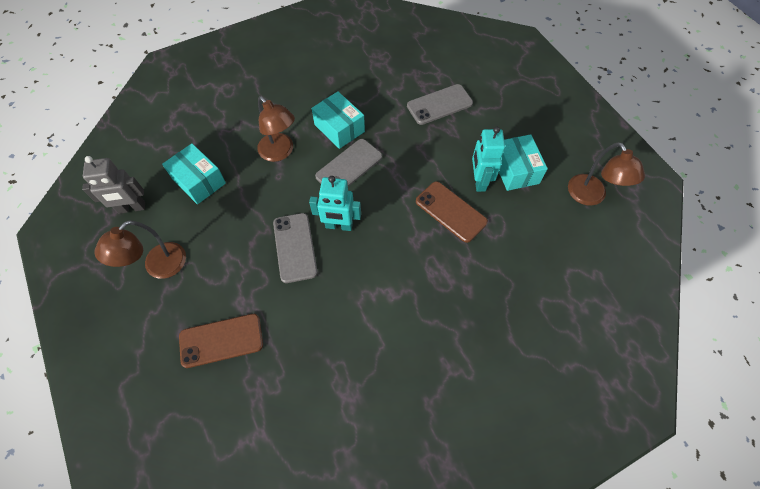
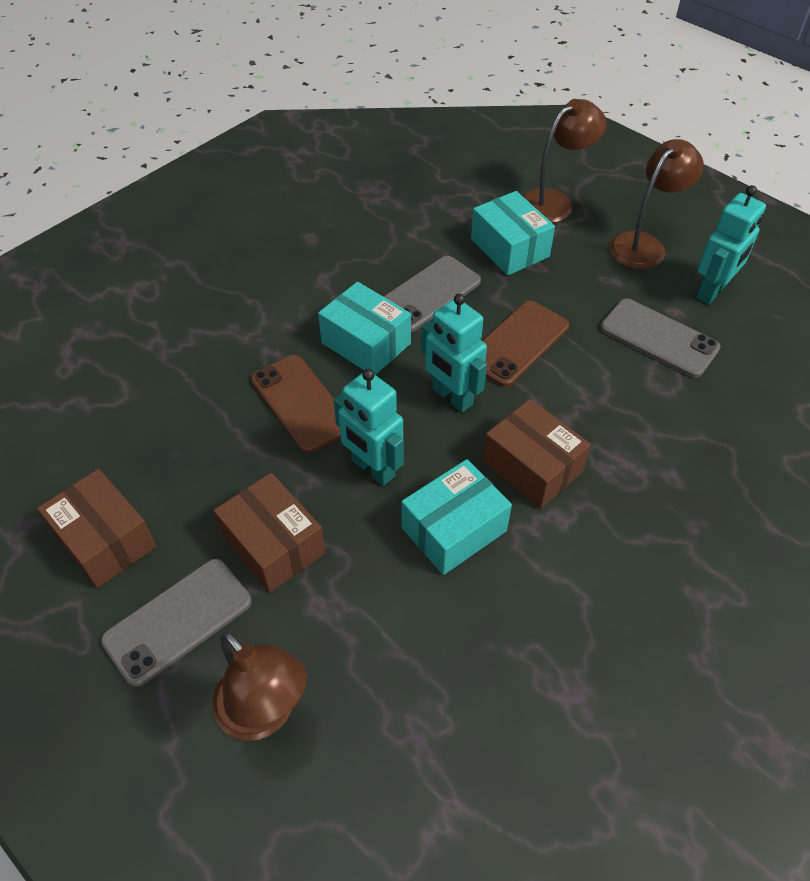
brown box: none = 0 -> [37,469,156,588] [214,473,325,593] [483,399,591,509] = 3
grey robot: [82,156,145,214] = 1 -> none = 0
turquoise robot: [309,176,361,231] [472,127,505,192] = 2 -> [334,369,404,486] [421,293,487,413] [696,185,766,304] = 3

